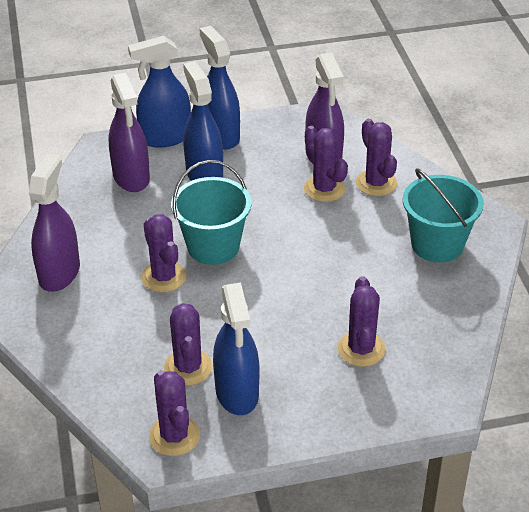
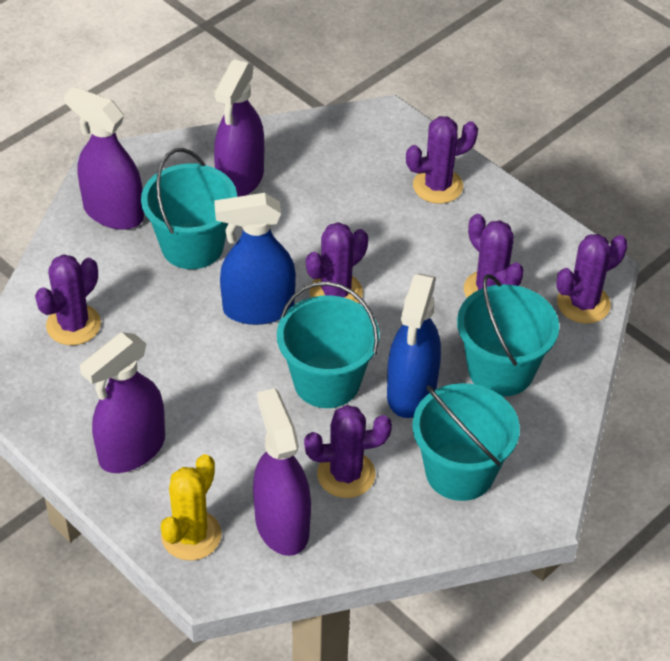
blue spray bottle: [128,36,191,148] [183,61,223,181] [199,26,240,149] [213,283,259,415] = 4 -> [214,193,296,325] [387,273,441,418] = 2
purple spray bottle: [29,154,80,292] [108,73,150,192] [305,52,344,164] = 3 -> [64,87,144,230] [80,332,165,473] [214,59,264,197] [253,388,311,556] = 4
turquoise bucket: [171,160,252,265] [403,168,484,262] = 2 -> [141,148,237,269] [277,281,380,408] [412,383,520,501] [457,274,559,396] = 4
yellow cactus: none = 0 -> [161,454,222,561] = 1

